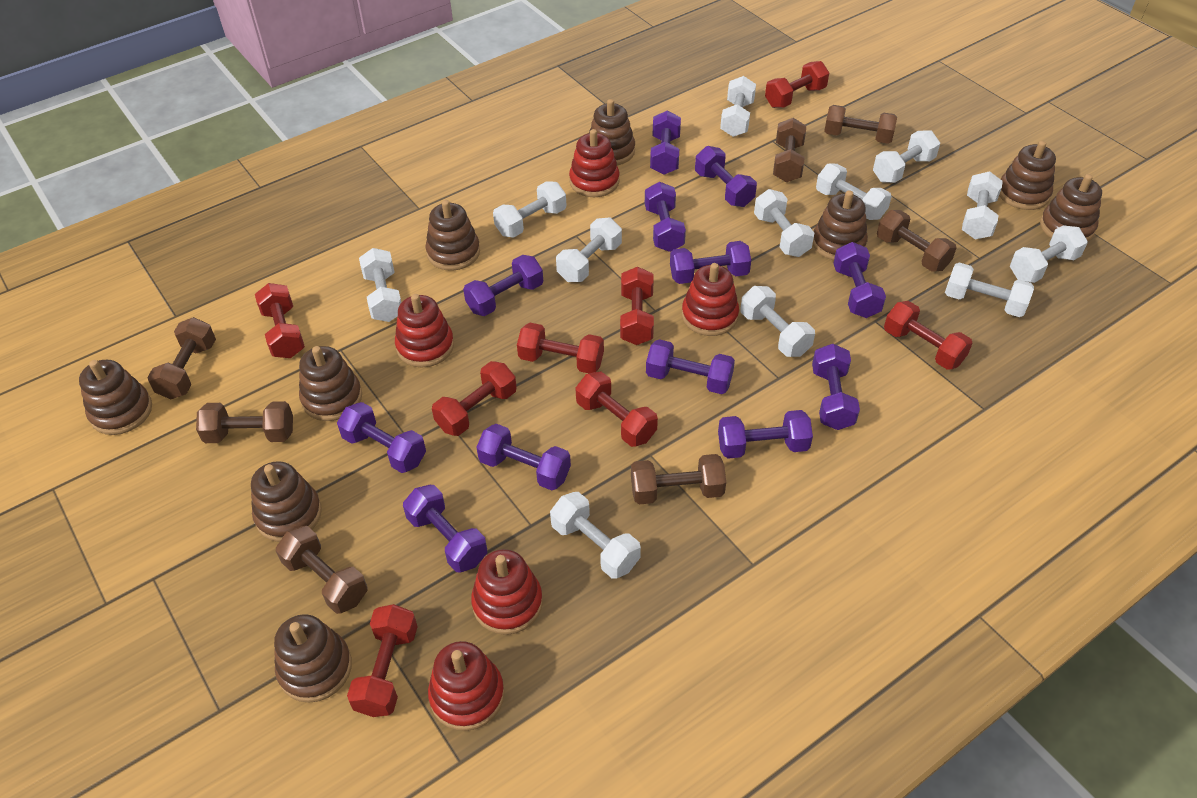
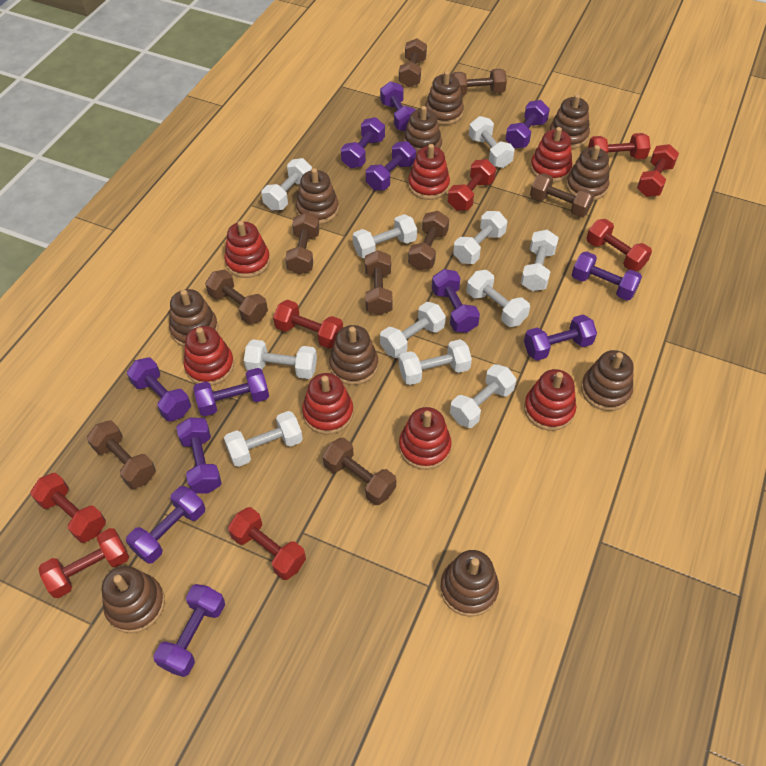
brown dumbbell: [147,317,216,399] [196,401,293,443] [276,526,368,614] [631,454,726,504] [773,118,806,182] [824,105,897,144] [877,210,957,272] = 7 -> [87,421,156,489] [205,269,268,324] [285,213,319,275] [323,438,396,505] [365,250,393,315] [399,38,427,87] [408,211,449,270] [452,69,507,96] [530,173,594,217] = 9
brown stacking toy: [79,360,152,435] [251,461,322,542] [274,614,352,703] [299,346,362,421] [426,200,480,271] [589,99,635,166] [813,190,868,260] [999,141,1056,210] [1040,174,1102,241] = 9 -> [102,566,165,633] [169,289,218,347] [296,168,339,224] [329,325,378,385] [402,106,442,154] [425,71,464,125] [440,550,499,617] [549,94,590,149] [566,145,610,201] [581,350,633,411] = 10
red stacking toy: [395,294,454,367] [428,641,505,731] [471,549,543,635] [569,129,620,197] [682,263,739,336] = 5 -> [184,326,234,385] [224,221,270,278] [302,373,354,435] [399,407,452,470] [408,144,450,200] [524,369,576,431] [530,127,573,183] = 7
white dumbbell: [359,248,401,322] [493,181,566,238] [550,492,641,579] [556,218,622,282] [720,76,756,137] [740,286,815,357] [754,189,814,257] [816,163,892,220] [873,130,940,183] [945,262,1034,317] [962,171,1003,239] [1010,225,1088,283] = 12 -> [224,411,303,467] [244,340,317,379] [261,158,312,211] [353,214,417,259] [380,302,446,358] [399,339,472,385] [450,364,516,428] [453,211,507,264] [466,270,530,327] [469,116,515,168] [521,230,558,291] = 11

